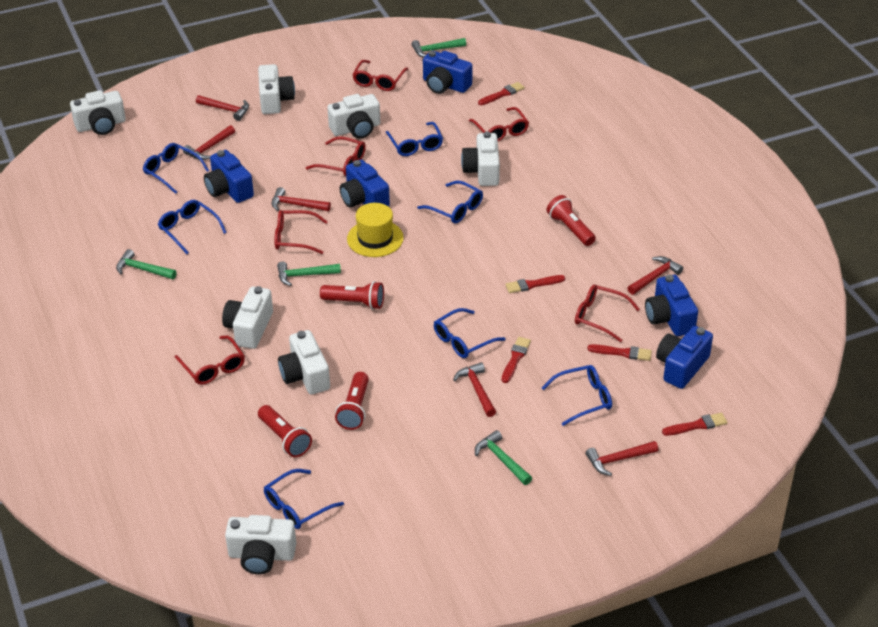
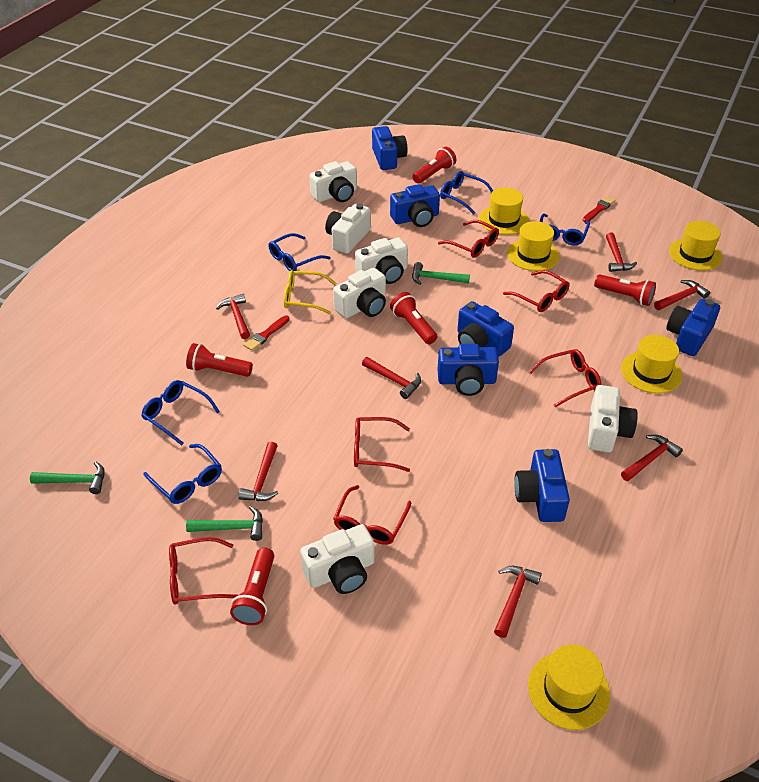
blue camera: [204,150,254,203] [340,160,390,207] [423,51,472,94] [645,275,698,336] [656,326,713,389] = 5 -> [372,126,408,170] [390,184,440,227] [437,344,499,396] [457,301,514,357] [514,449,570,522] [666,299,720,356] = 6
blue glasses: [143,143,209,194] [158,200,227,254] [264,469,344,529] [385,122,443,156] [417,181,483,224] [434,308,506,358] [542,365,612,426] = 7 -> [141,380,220,445] [143,444,222,504] [269,233,330,271] [440,171,493,214] [540,214,590,245] = 5
green hammer: [116,249,177,279] [277,262,341,286] [411,38,466,57] [475,430,532,485] = 4 -> [30,461,105,494] [186,506,263,541] [412,262,470,285] = 3
red brush: [478,82,525,105] [501,337,531,383] [505,275,565,293] [587,344,652,361] [662,413,727,436] = 5 -> [243,315,290,351] [582,196,615,222] = 2
red flashlight: [258,405,312,457] [320,281,384,309] [335,372,369,430] [547,195,596,246] = 4 -> [186,343,253,377] [230,548,274,625] [390,292,437,344] [413,147,456,184] [594,274,656,306] = 5
red hammer: [183,125,235,160] [196,95,249,121] [272,187,331,211] [453,362,496,417] [586,441,658,476] [628,256,683,295] = 6 -> [216,294,250,339] [238,441,278,501] [362,357,421,399] [494,566,542,638] [606,232,637,272] [621,435,683,481] [654,280,710,310] = 7
white camera: [70,90,126,135] [222,286,273,349] [225,515,296,574] [258,64,295,114] [278,330,330,395] [327,94,380,139] [461,132,500,186] = 7 -> [300,524,375,594] [309,161,357,202] [325,203,371,254] [333,267,386,319] [355,238,408,284] [588,385,638,453] = 6
yellow glasses: none = 0 -> [284,270,337,314] = 1
yellow hat: [347,203,404,257] = 1 -> [479,188,529,235] [507,221,560,271] [528,644,610,730] [621,335,682,394] [669,221,723,271] = 5

